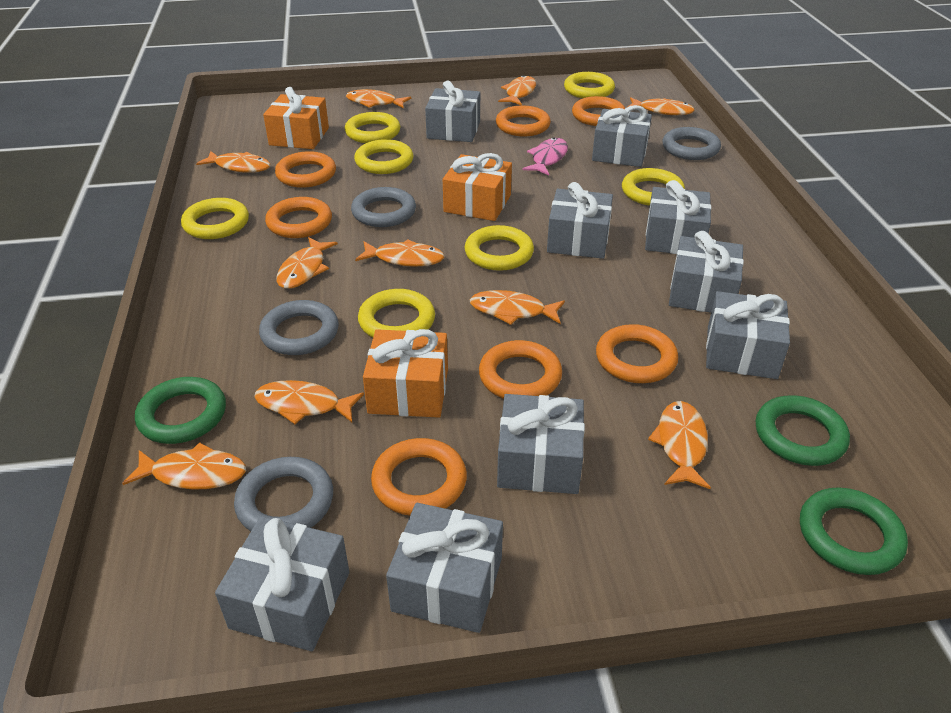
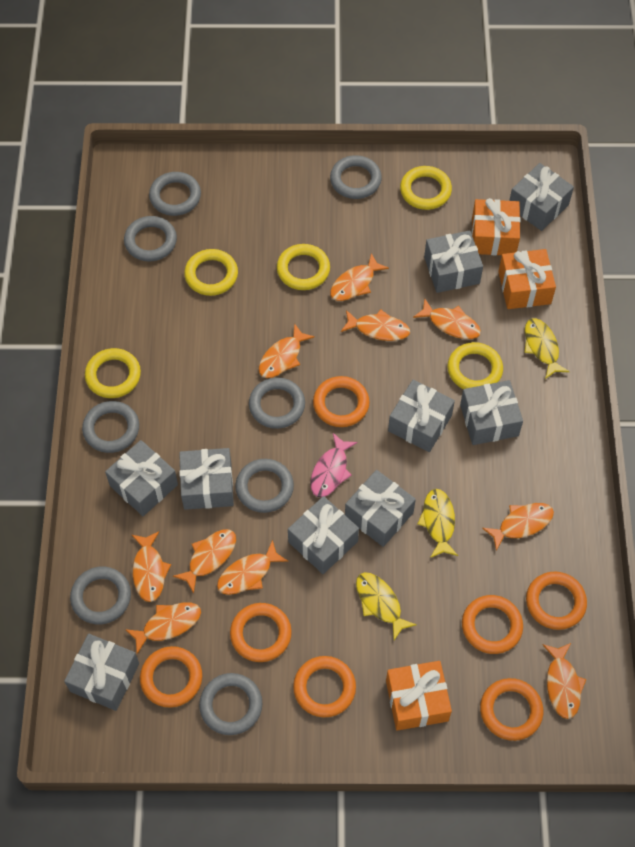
green ring: [135,377,226,444] [756,395,850,466] [800,487,908,575] = 3 -> none = 0
grey ring: [234,457,333,531] [259,300,339,355] [351,187,416,227] [663,127,721,160] = 4 -> [70,567,131,625] [82,401,139,453] [124,216,177,261] [149,172,201,216] [199,673,262,735] [235,459,294,513] [249,377,305,429] [330,155,382,199] = 8
yellow fish: none = 0 -> [356,572,417,640] [417,489,458,558] [524,318,570,379] = 3
yellow ring: [181,198,249,239] [345,112,400,143] [354,139,413,174] [358,289,435,338] [464,225,534,271] [564,72,615,98] [622,168,685,206] = 7 -> [85,348,141,398] [184,249,238,296] [277,244,330,290] [400,166,452,210] [447,342,503,389] = 5

